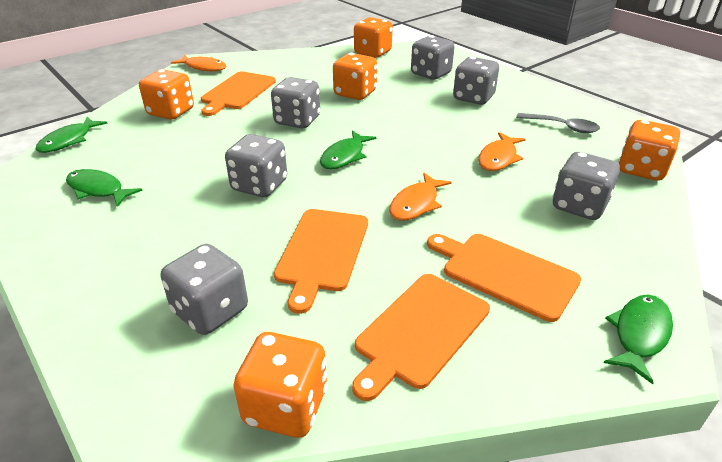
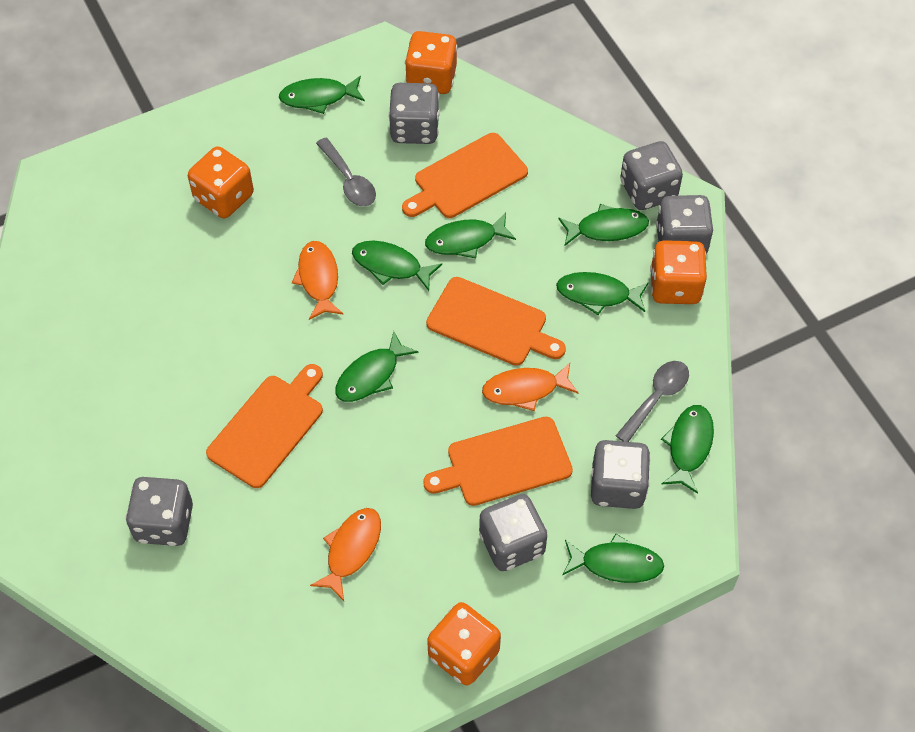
green fish: [35,117,108,153] [66,169,143,207] [320,131,376,169] [604,294,673,384] = 4 -> [279,76,365,114] [335,331,419,402] [352,241,442,291] [425,213,516,258] [556,272,649,315] [558,204,649,246] [562,533,664,583] [661,405,714,494] = 8
grey spoon: [516,113,600,133] = 1 -> [316,138,376,206] [616,361,689,442] = 2
orange dice: [139,69,194,120] [233,332,328,438] [333,53,377,100] [354,17,393,58] [618,120,680,181] = 5 -> [188,146,254,218] [405,31,457,94] [427,602,501,686] [650,240,707,304] = 4

